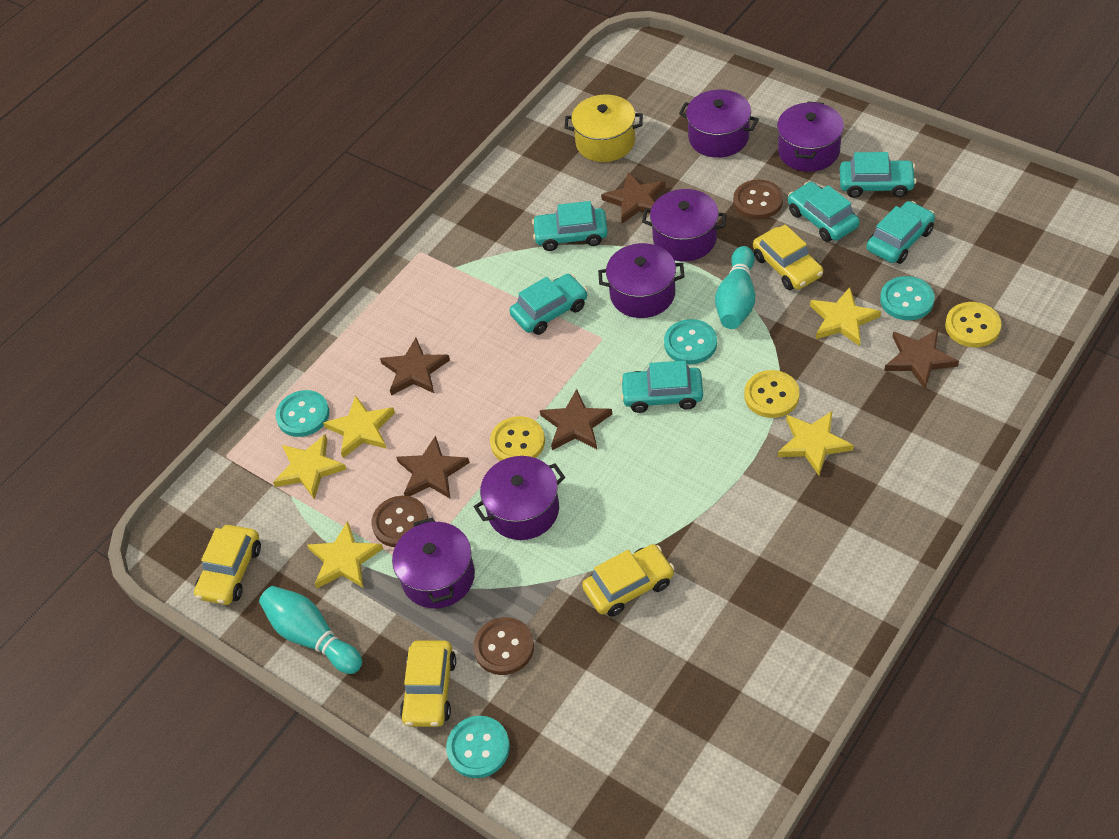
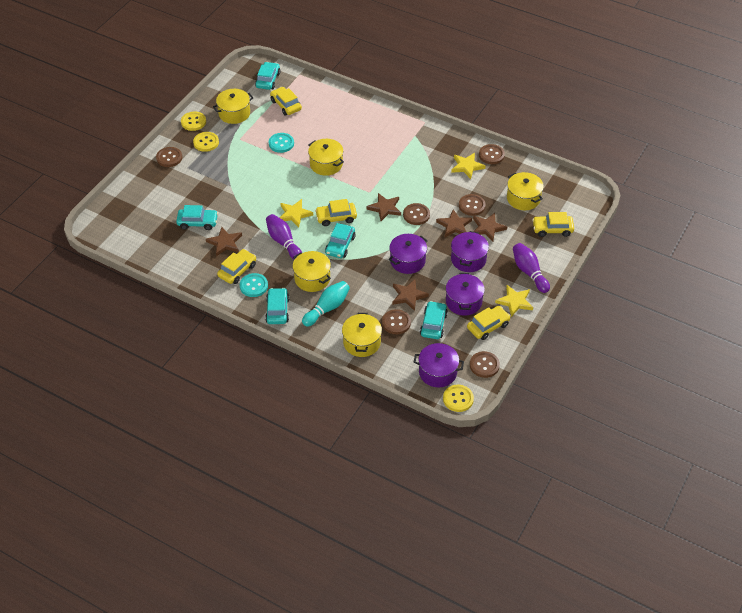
brown button: [371,496,428,547] [473,617,534,675] [733,180,783,219] = 3 -> [156,147,182,167] [382,309,411,334] [403,203,430,225] [459,194,486,216] [470,351,500,378] [479,144,505,164] = 6
purple bowling pin: none = 0 -> [266,214,302,259] [513,243,550,293] = 2
purple pot: [392,517,475,609] [474,456,565,540] [598,243,685,318] [642,189,727,261] [679,90,759,158] [777,101,844,172] = 6 -> [388,234,428,274] [413,343,464,387] [446,273,485,316] [451,231,489,272] = 4
turquoise bowling pin: [259,586,362,674] [715,246,755,329] = 2 -> [302,281,350,327] = 1
turquoise button: [276,390,329,437] [446,716,510,778] [664,319,717,364] [880,276,935,320] = 4 -> [240,273,268,297] [269,133,294,153] = 2
turquoise car: [509,274,588,335] [532,201,608,251] [620,360,703,413] [788,182,860,242] [840,152,916,198] [866,201,935,264] = 6 -> [176,205,218,230] [255,62,281,90] [265,288,289,324] [325,223,355,258] [420,301,448,339] = 5
yellow car: [194,525,261,605] [400,640,456,727] [582,544,675,617] [753,224,823,290] = 4 -> [217,249,256,284] [270,87,302,116] [315,199,357,226] [467,306,511,340] [532,212,574,237] = 5
yellow pot: [564,94,643,162] = 1 -> [213,89,253,124] [293,251,331,292] [308,139,344,176] [342,313,382,357] [507,172,544,210] = 5
yellow star: [273,434,347,500] [307,521,383,588] [323,395,395,458] [778,411,854,476] [810,287,881,346] = 5 -> [280,199,313,228] [451,153,485,179] [495,285,533,317] = 3

